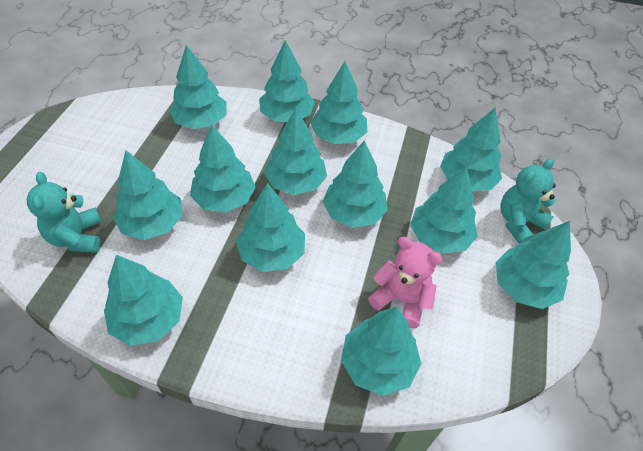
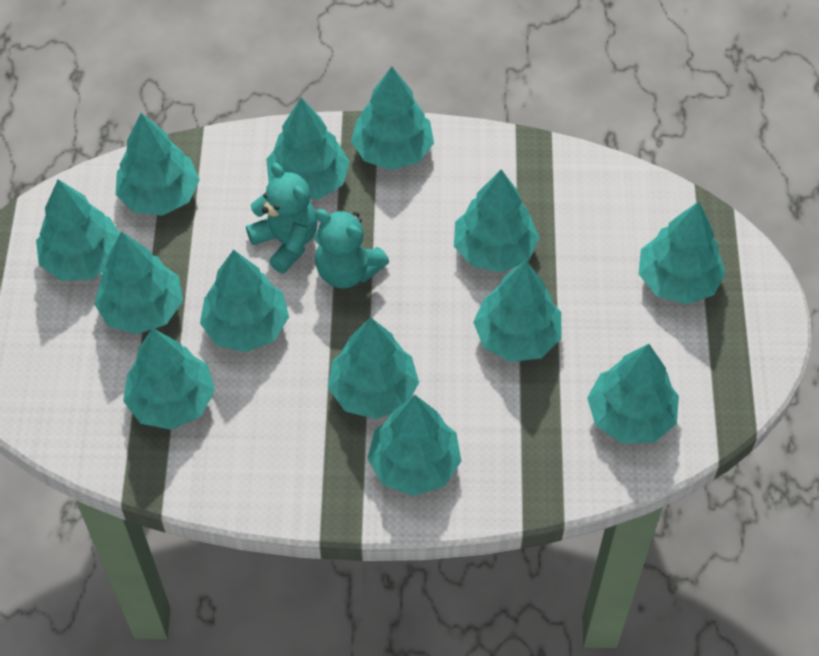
pink teddy bear: [368,237,443,328] = 1 -> none = 0

